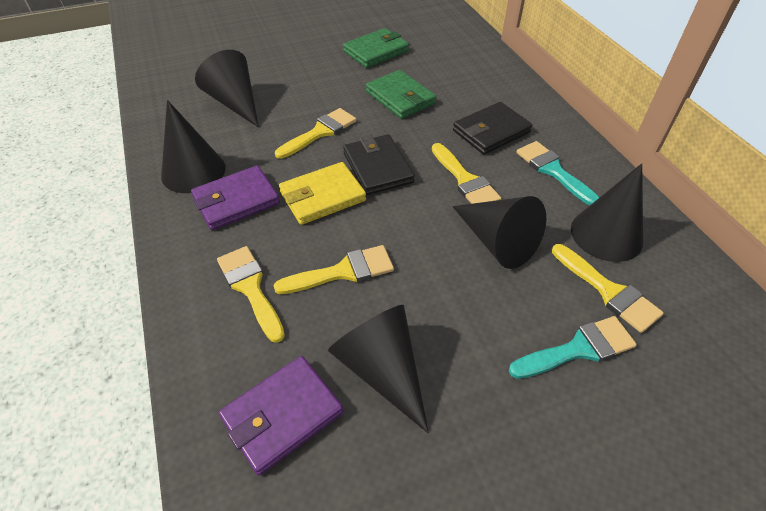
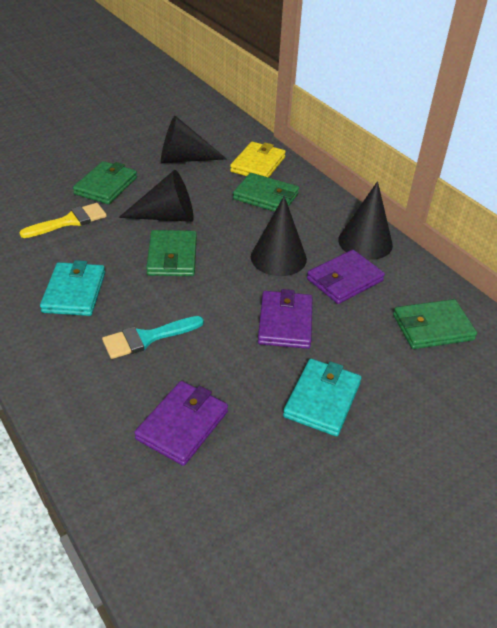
black cone: [161,100,225,193] [195,50,259,128] [328,305,429,433] [452,196,546,269] [571,163,643,262] = 5 -> [119,170,194,222] [161,116,227,163] [251,196,307,276] [338,181,393,260] = 4
black wallet: [343,134,415,195] [453,102,532,155] = 2 -> none = 0
green wallet: [343,28,409,68] [366,70,436,119] = 2 -> [73,161,137,204] [146,230,197,276] [233,173,299,212] [393,299,477,349] = 4
purple wallet: [191,166,280,230] [219,356,343,475] = 2 -> [134,381,228,466] [258,289,313,349] [307,250,385,304] = 3
turquoise brush: [509,316,637,379] [516,141,599,206] = 2 -> [102,316,204,359] = 1
turquoise wallet: none = 0 -> [40,260,105,316] [283,359,361,436] = 2
yellow brush: [217,246,285,343] [274,245,394,294] [275,108,357,159] [432,143,502,204] [552,244,664,333] = 5 -> [19,203,107,238] = 1

